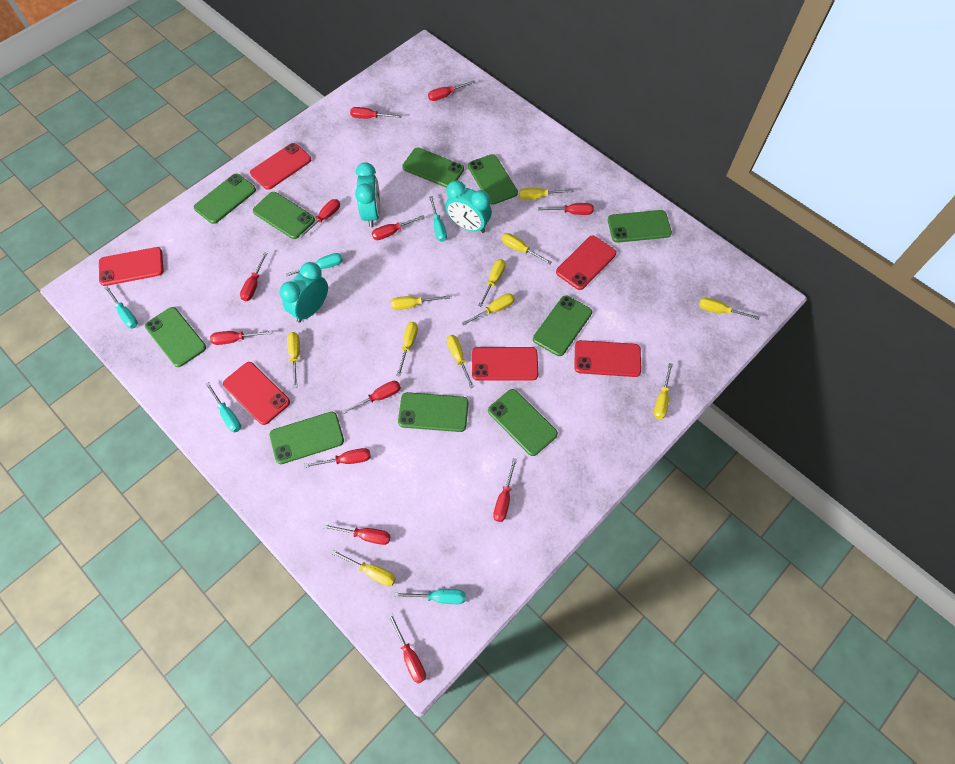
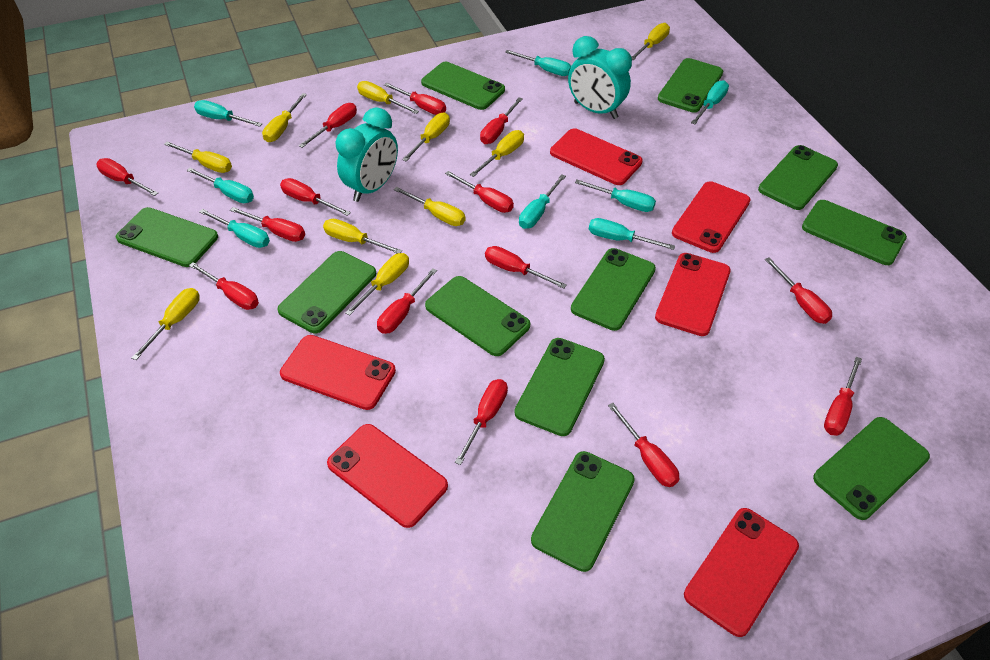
green phone: [145,307,206,367] [194,174,256,224] [253,192,315,239] [270,412,344,464] [398,392,469,432] [402,148,464,188] [468,154,518,205] [488,389,558,456] [533,296,592,356] [608,210,672,243] = 10 -> [116,207,218,267] [277,251,376,333] [421,62,505,110] [425,276,530,356] [514,338,605,436] [531,451,635,572] [571,248,656,331] [658,58,723,113] [758,145,838,210] [802,200,907,265] [813,417,930,520] = 11
red screwdriver: [210,331,272,345] [240,252,267,301] [299,199,340,238] [304,448,371,468] [323,524,391,545] [342,381,401,414] [350,107,402,119] [372,215,425,240] [388,612,426,684] [428,80,475,101] [493,458,517,522] [538,203,594,215] = 12 -> [96,158,158,196] [189,262,259,310] [230,207,305,242] [280,178,351,216] [299,103,357,148] [377,268,437,334] [384,83,446,115] [445,171,514,213] [455,379,508,465] [480,97,523,144] [485,246,567,289] [608,403,679,487] [765,258,832,324] [824,357,862,436] = 14
turquoise clock: [280,262,328,323] [355,162,380,227] [446,180,492,233] = 3 -> [336,107,398,202] [568,36,632,119] = 2
turquoise screwdriver: [104,286,138,329] [205,382,241,433] [286,253,343,276] [394,589,466,604] [429,196,447,242] = 5 -> [186,168,254,203] [194,100,262,127] [199,209,270,248] [505,50,571,76] [519,174,566,229] [575,180,656,212] [589,218,675,250] [691,80,729,124] = 8
yellow screwdriver: [287,332,300,388] [332,550,396,586] [391,295,450,310] [396,322,418,376] [446,335,474,388] [462,293,515,325] [478,259,506,307] [502,233,552,264] [519,188,574,200] [654,363,673,419] [699,297,759,320] = 11 -> [132,288,200,360] [164,141,232,173] [262,93,307,142] [323,219,402,253] [345,253,409,316] [357,81,419,114] [393,187,466,226] [402,112,450,161] [470,130,524,177] [632,23,670,60] = 10

